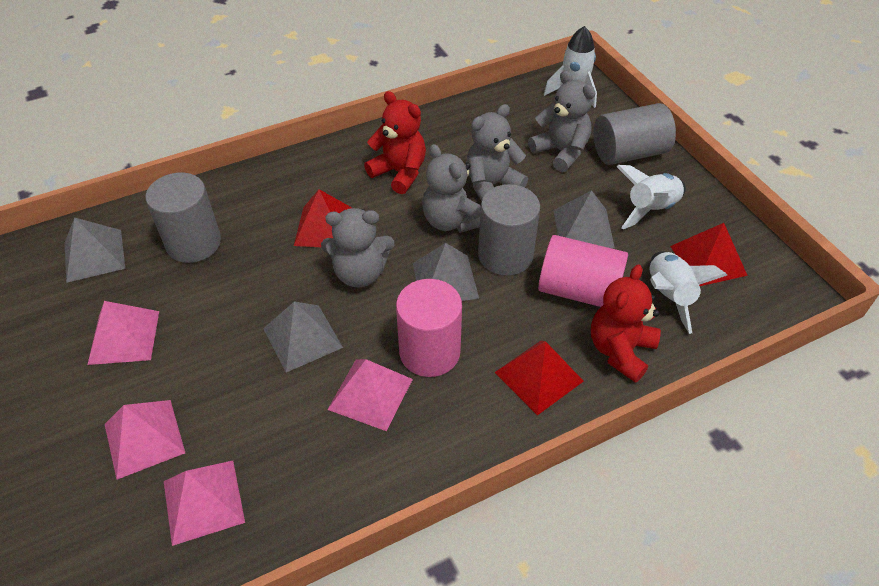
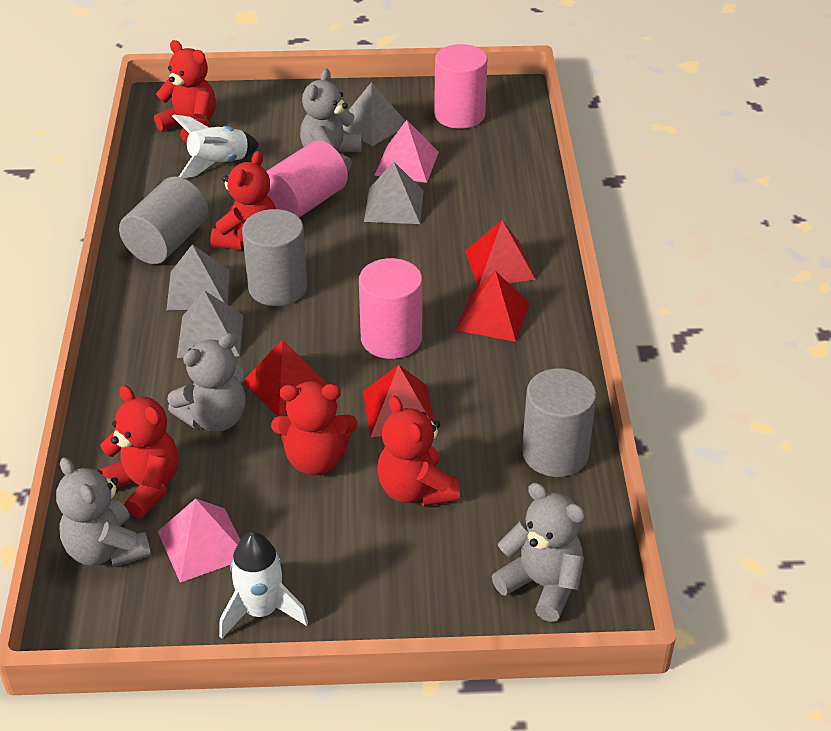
pink cylinder: [396,279,462,377] [538,235,628,307] = 2 -> [266,140,348,218] [359,258,422,359] [434,44,487,129] = 3
pink pyramid: [87,301,159,365] [105,400,185,480] [164,461,245,546] [327,359,413,431] = 4 -> [158,499,240,583] [375,120,439,183] = 2
red pyramid: [294,189,352,247] [495,341,584,415] [670,223,748,286] = 3 -> [242,339,327,416] [363,365,434,437] [456,271,530,342] [465,220,536,286] = 4
red teddy bear: [364,91,426,194] [591,264,661,383] = 2 -> [99,385,179,519] [154,40,216,143] [210,151,276,250] [271,381,358,475] [377,396,460,507] = 5
white rocket: [544,26,597,108] [616,165,686,229] [649,251,727,334] = 3 -> [172,114,259,178] [219,532,308,639] = 2

